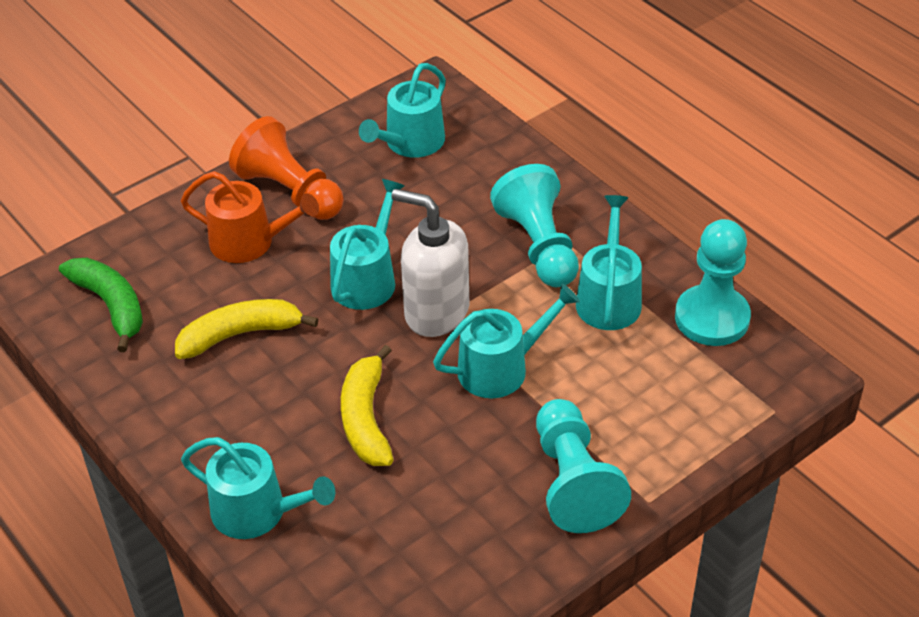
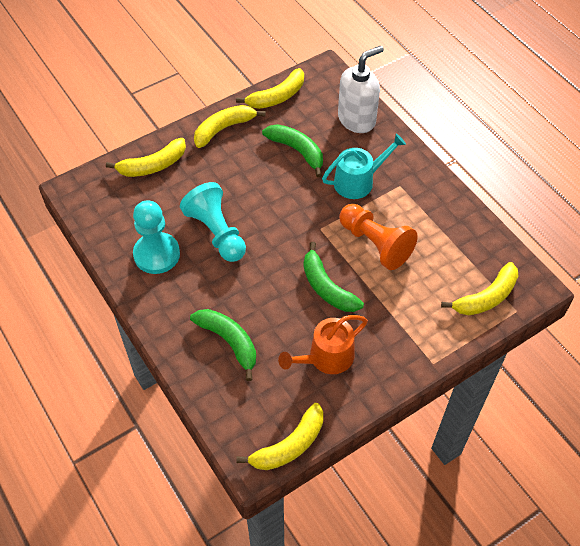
green banana: [59,258,143,352] = 1 -> [190,309,256,381] [262,124,323,178] [304,242,364,312] = 3
turquoise pawn: [490,164,579,287] [536,399,631,533] [675,219,751,346] = 3 -> [133,200,180,274] [180,182,246,262] = 2
turquoise watering can: [181,437,335,539] [330,179,405,310] [359,63,446,158] [433,284,580,398] [576,195,642,330] = 5 -> [322,134,406,199] = 1
yellow banana: [175,299,318,359] [341,345,394,466] = 2 -> [106,138,186,177] [194,105,266,148] [236,68,304,109] [236,403,323,470] [441,262,518,315] = 5

